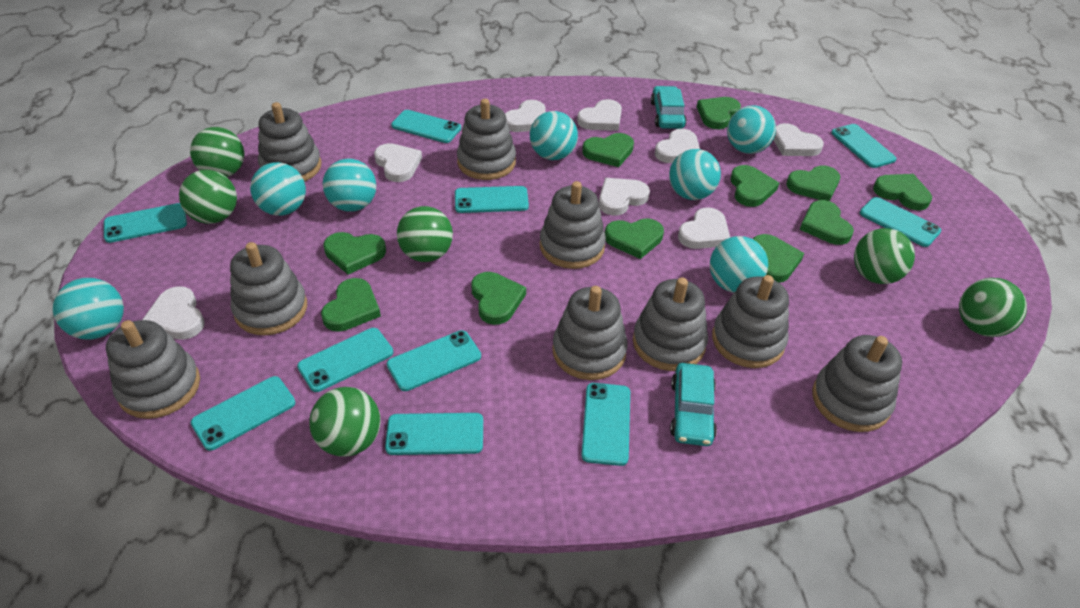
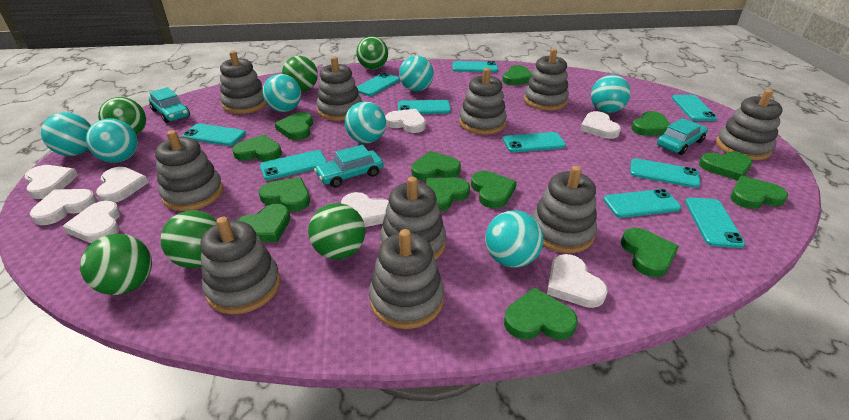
green heart: [321,278,381,332] [324,232,386,274] [471,272,526,325] [582,133,634,167] [605,218,664,259] [697,97,741,129] [730,165,779,207] [753,234,804,283] [787,165,840,201] [800,200,854,245] [873,174,932,210] = 11 -> [232,135,282,161] [236,204,290,242] [259,177,310,212] [275,112,313,140] [411,151,461,181] [426,178,470,211] [471,171,517,208] [502,65,532,85] [504,287,578,340] [621,228,679,277] [631,111,671,136] [699,152,752,181] [730,176,788,209] = 13
grey stacking toy: [106,320,200,419] [230,242,307,335] [258,102,321,182] [457,99,516,180] [540,181,606,269] [552,286,628,380] [633,277,708,371] [712,275,789,368] [812,335,902,432] = 9 -> [155,130,223,211] [200,217,281,314] [220,51,266,114] [316,57,362,121] [369,229,444,329] [380,177,446,260] [459,68,507,135] [524,49,569,111] [532,166,597,253] [716,89,783,160] = 10
turquoise car: [651,86,686,129] [670,363,717,446] = 2 -> [149,87,190,123] [314,145,383,188] [657,118,708,155] = 3

